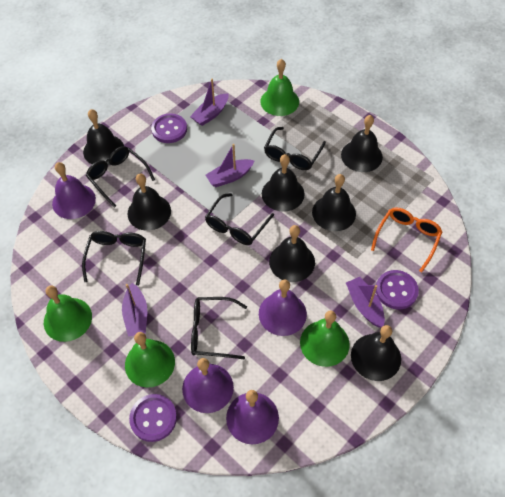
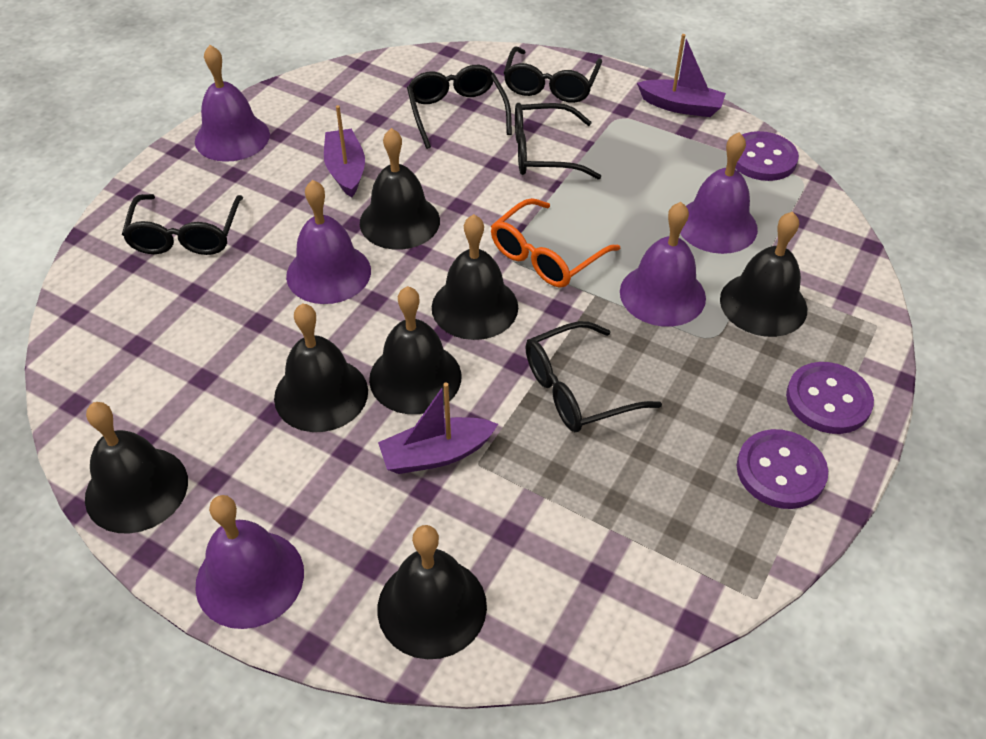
green bell: [44,285,92,342] [125,332,175,388] [260,59,299,116] [300,310,350,367] = 4 -> none = 0
purple bell: [52,162,96,219] [182,358,234,413] [226,390,279,445] [259,279,307,336] = 4 -> [195,45,270,162] [195,495,304,629] [286,180,371,304] [620,202,706,327] [680,132,758,254] = 5
purple boat: [122,283,147,337] [190,79,228,126] [206,144,254,187] [346,277,385,327] = 4 -> [324,105,365,197] [378,383,498,474] [637,34,726,117] = 3

